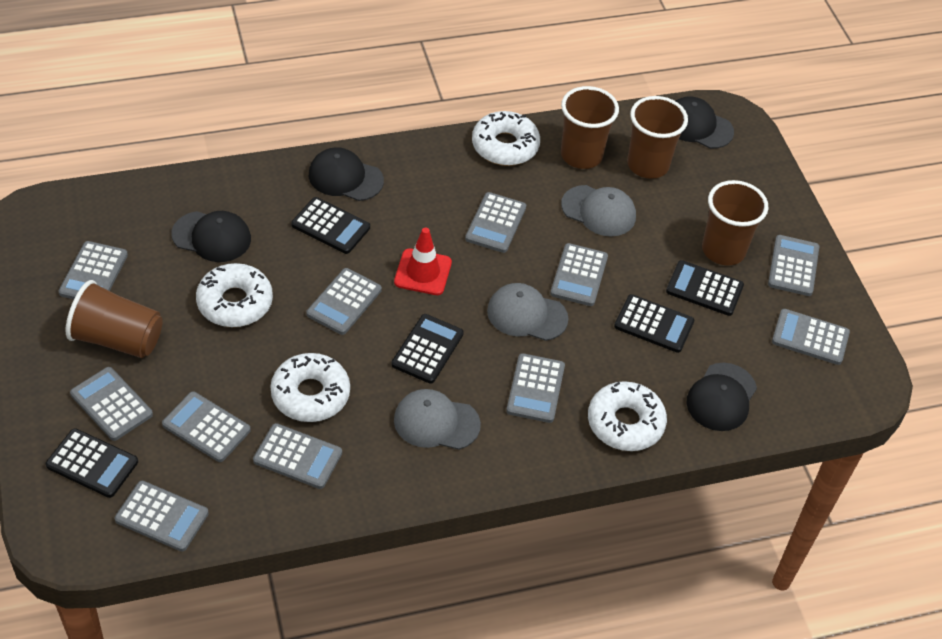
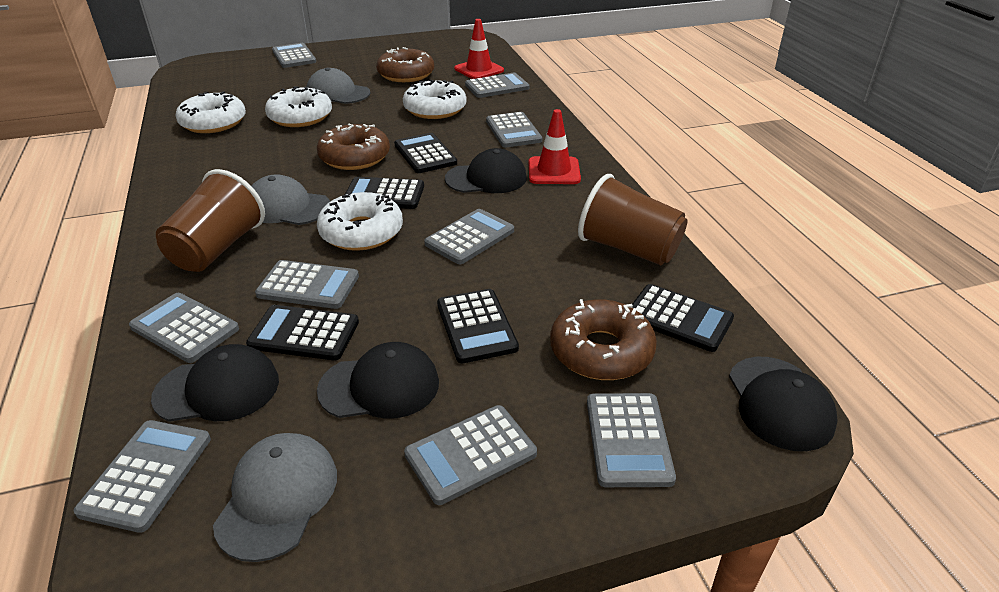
brown cup: [65,280,163,358] [561,86,619,169] [627,96,688,179] [702,180,768,265] = 4 -> [156,169,265,272] [578,174,688,265] = 2
brown donut: none = 0 -> [317,124,390,170] [376,47,434,82] [550,299,657,380] = 3
grey calculator: [59,241,128,299] [70,367,153,441] [115,481,209,552] [162,391,251,462] [253,423,342,489] [306,268,382,335] [465,192,526,253] [506,353,565,423] [550,243,608,306] [768,235,819,296] [772,309,850,365] = 11 -> [73,420,211,533] [129,293,239,363] [255,260,359,309] [272,43,316,68] [404,405,537,505] [424,209,514,264] [465,73,530,98] [486,112,542,147] [587,393,676,487] = 9
red traffic cone: [394,227,452,295] = 1 -> [454,19,504,79] [529,109,581,184] = 2

